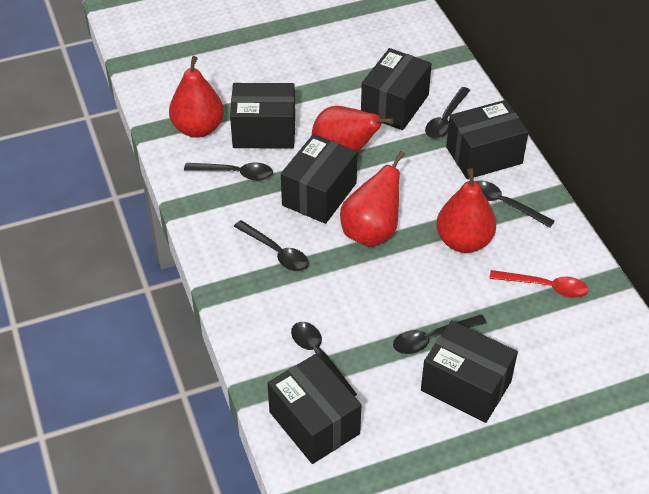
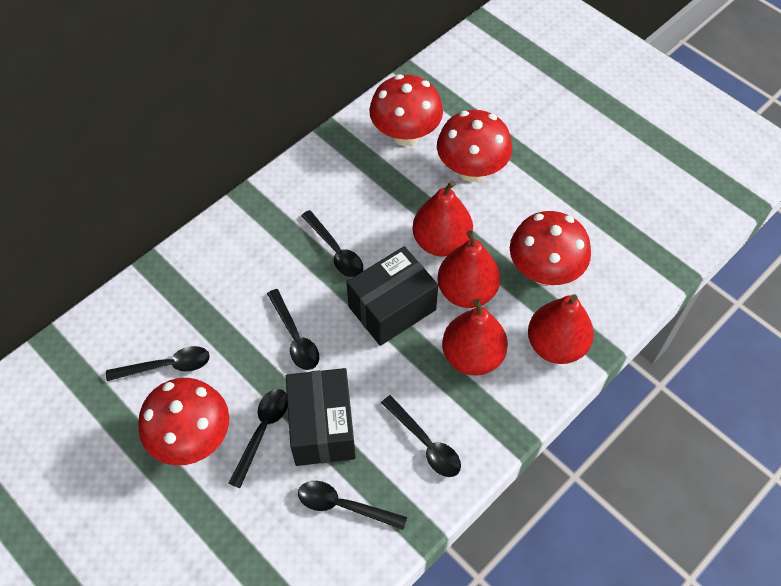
black box: [230,83,295,149] [268,354,361,464] [281,134,357,224] [361,48,432,130] [421,320,518,423] [446,100,528,179] = 6 -> [286,368,356,466] [347,246,438,346] = 2
red mushroom: none = 0 -> [138,378,229,465] [369,74,443,146] [437,110,512,182] [510,211,591,285] = 4
red spoon: [489,270,588,298] = 1 -> none = 0

